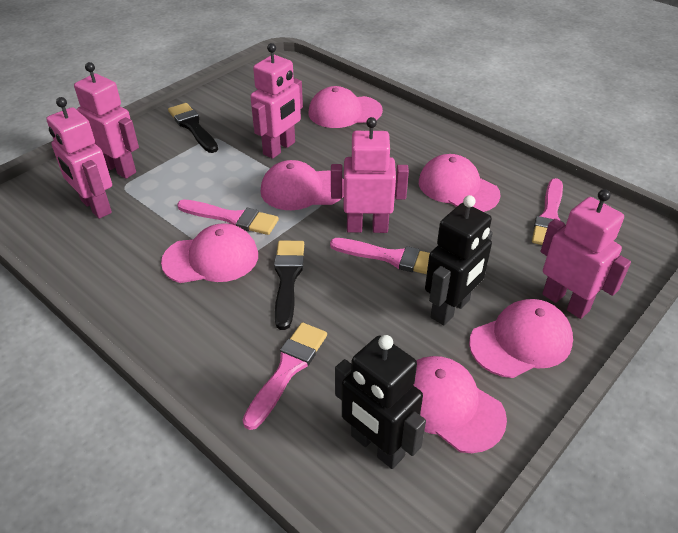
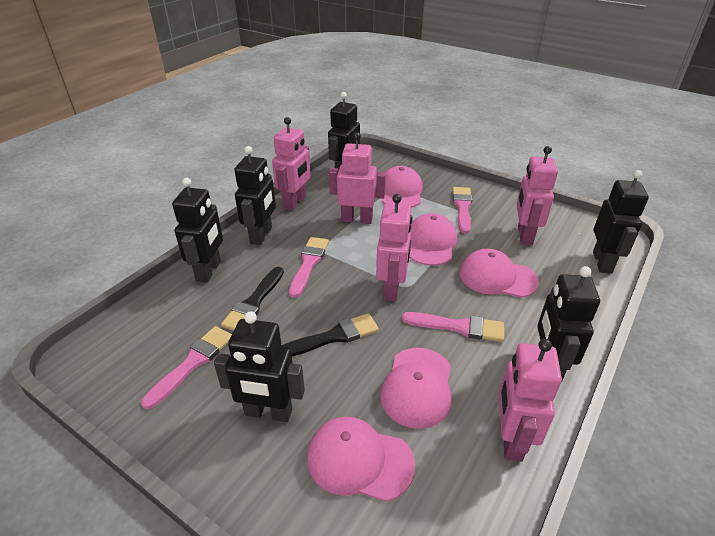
black robot: [335,335,426,469] [425,195,493,326] = 2 -> [172,178,223,282] [214,311,305,422] [234,146,276,245] [328,92,360,171] [537,266,600,383] [593,170,649,274] = 6
pink cap: [161,223,258,283] [261,160,344,210] [308,86,383,128] [413,356,507,453] [419,154,501,212] [469,299,573,378] = 6 -> [307,417,415,502] [380,348,451,429] [382,166,423,208] [409,213,457,266] [459,249,539,298] = 5

